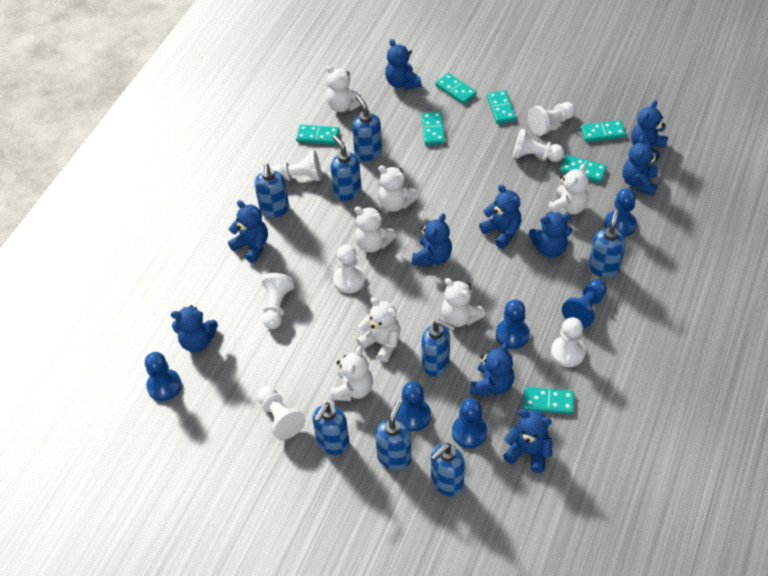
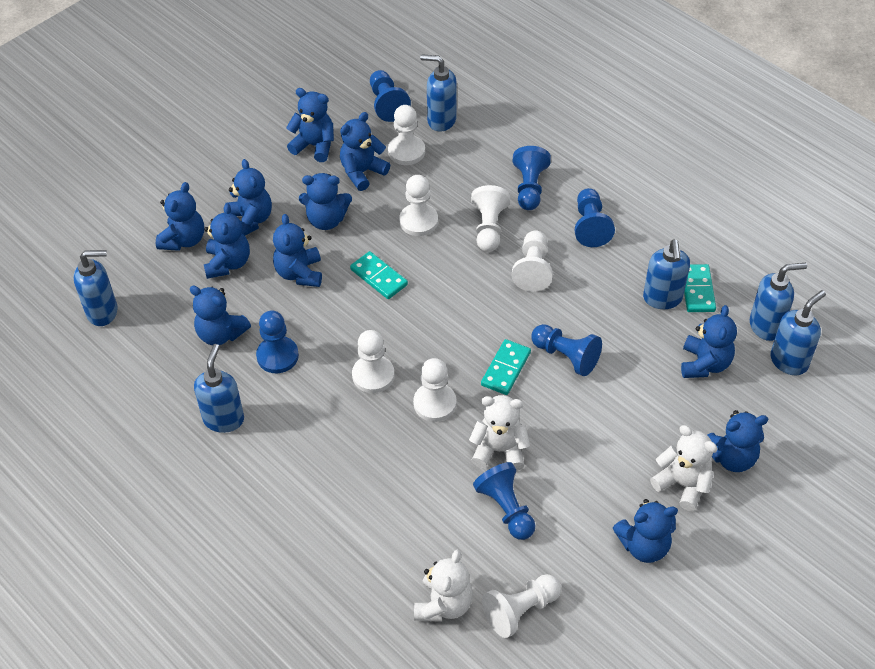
blue soap dispenser: [254,163,289,217] [312,402,350,455] [330,135,361,201] [352,95,382,161] [375,401,412,470] [422,320,455,376] [431,443,465,496] [589,209,626,278] = 8 -> [74,250,118,326] [194,344,244,433] [420,54,457,132] [643,239,690,309] [750,263,807,341] [770,290,826,375] = 6
blue teddy bear: [171,305,218,352] [228,200,268,263] [385,39,422,89] [412,213,452,267] [470,342,514,397] [479,184,521,249] [503,409,552,473] [529,212,572,258] [622,135,658,196] [631,100,668,163] = 10 -> [156,182,204,251] [190,285,251,345] [204,203,250,279] [225,159,272,236] [273,214,322,287] [286,88,334,162] [299,173,352,230] [340,112,390,191] [613,499,678,563] [681,305,737,378] [707,410,768,472] = 11
turquoise domino: [296,125,340,145] [422,112,445,145] [435,73,477,104] [487,90,516,124] [523,387,574,414] [560,155,607,183] [581,120,626,142] = 7 -> [350,251,408,299] [481,339,531,395] [684,264,716,312] = 3
white teddy bear: [326,66,365,112] [331,346,373,401] [354,207,396,252] [357,297,401,362] [378,165,418,212] [441,278,485,327] [548,164,589,215] = 7 -> [414,550,473,622] [469,395,530,471] [650,425,718,511] = 3

